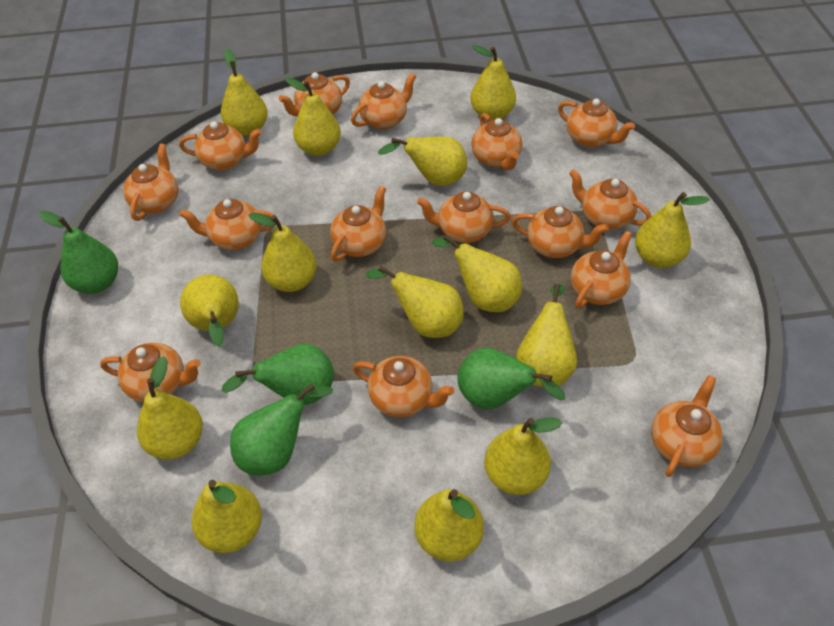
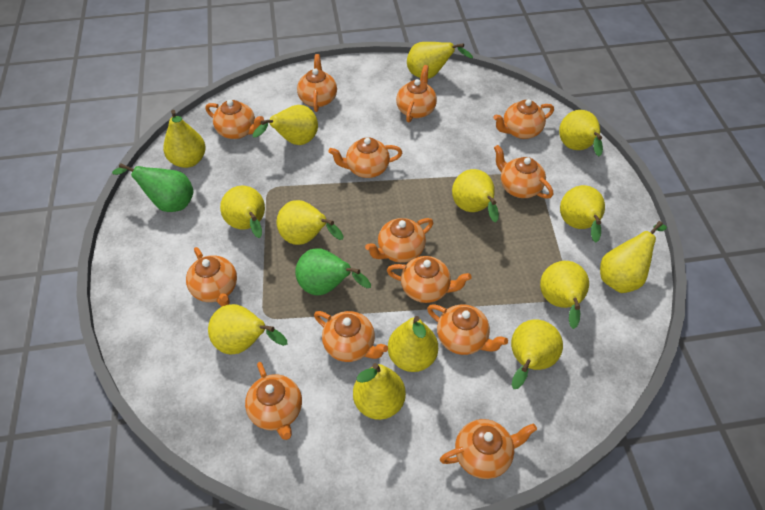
green pear: [39,211,118,294] [221,344,334,405] [230,383,333,476] [457,348,565,409] = 4 -> [112,163,194,212] [295,248,371,295] = 2
orange teapot: [100,343,201,402] [123,144,178,221] [179,121,262,170] [180,199,275,250] [279,72,350,116] [330,186,386,262] [351,73,416,129] [353,356,454,417] [417,192,511,243] [471,113,522,170] [512,206,609,258] [558,98,635,148] [569,169,651,230] [571,231,632,309] [651,375,723,477] = 15 -> [186,247,237,306] [206,100,264,139] [245,362,302,440] [297,54,337,112] [314,311,388,362] [329,137,402,178] [365,218,433,263] [387,256,472,303] [396,65,437,122] [427,304,508,355] [440,419,537,479] [494,99,554,139] [494,145,553,199] = 13

